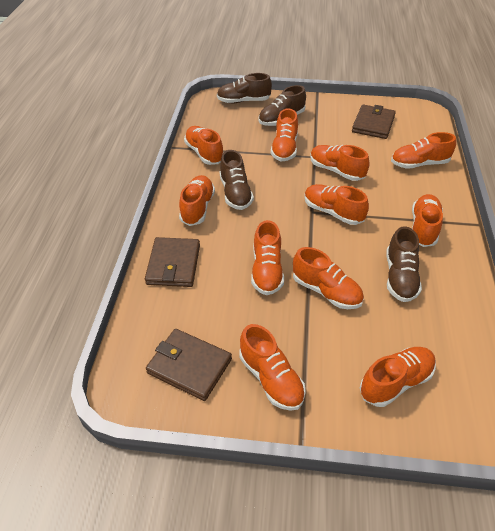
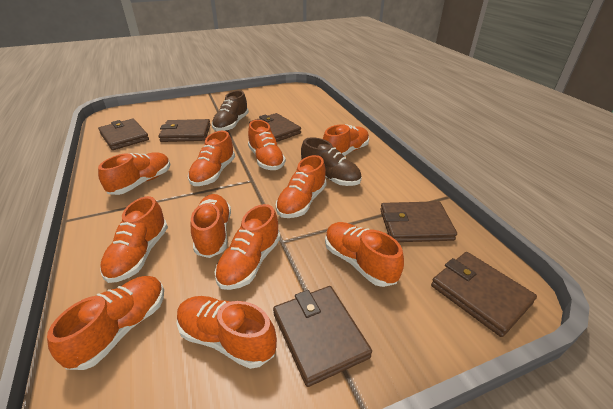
brown shoe: [217,73,272,103] [220,150,254,210] [258,85,306,126] [386,226,422,302] = 4 -> [212,90,249,131] [301,137,362,186] = 2
brown wallet: [145,237,200,287] [146,329,232,401] [352,104,396,139] = 3 -> [98,119,149,150] [159,119,211,142] [249,113,301,142] [273,286,372,387] [380,201,457,242] [431,252,537,337] = 6

